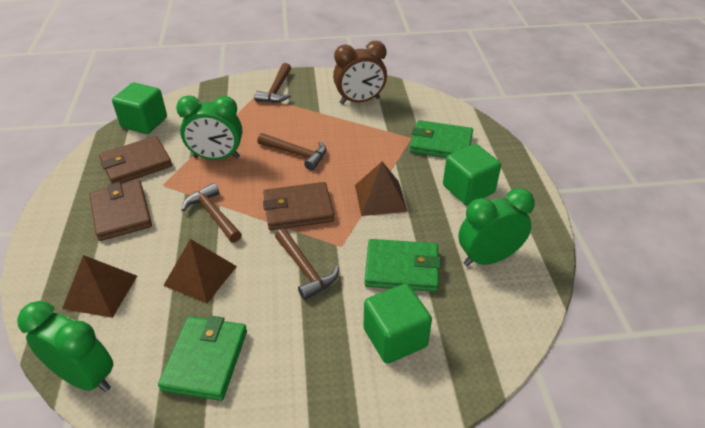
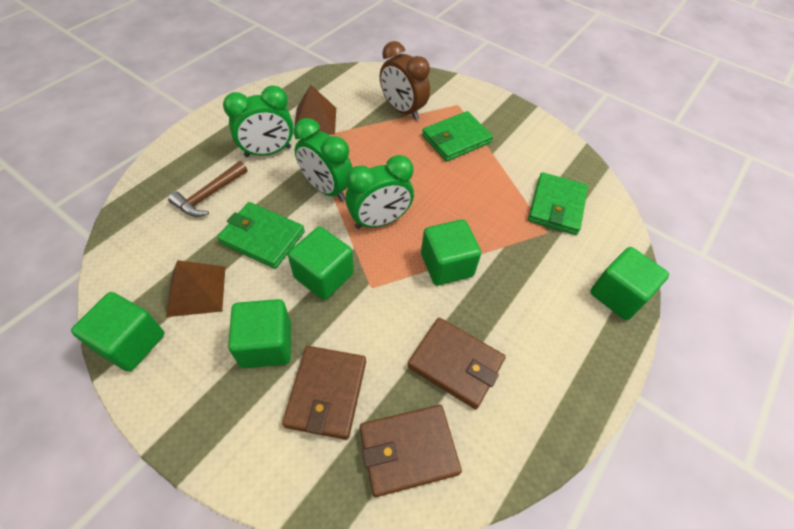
brown hammer: [182,183,242,243] [254,63,291,103] [257,133,326,171] [275,228,339,300] = 4 -> [168,161,247,217] = 1
brown pyramid: [62,255,137,318] [163,239,237,304] [355,161,408,216] = 3 -> [166,260,225,317] [293,85,336,135] = 2
green cube: [112,83,167,134] [364,284,432,364] [443,144,501,205] = 3 -> [71,292,164,372] [228,299,291,368] [288,227,354,300] [421,219,481,286] [590,247,669,320] = 5

